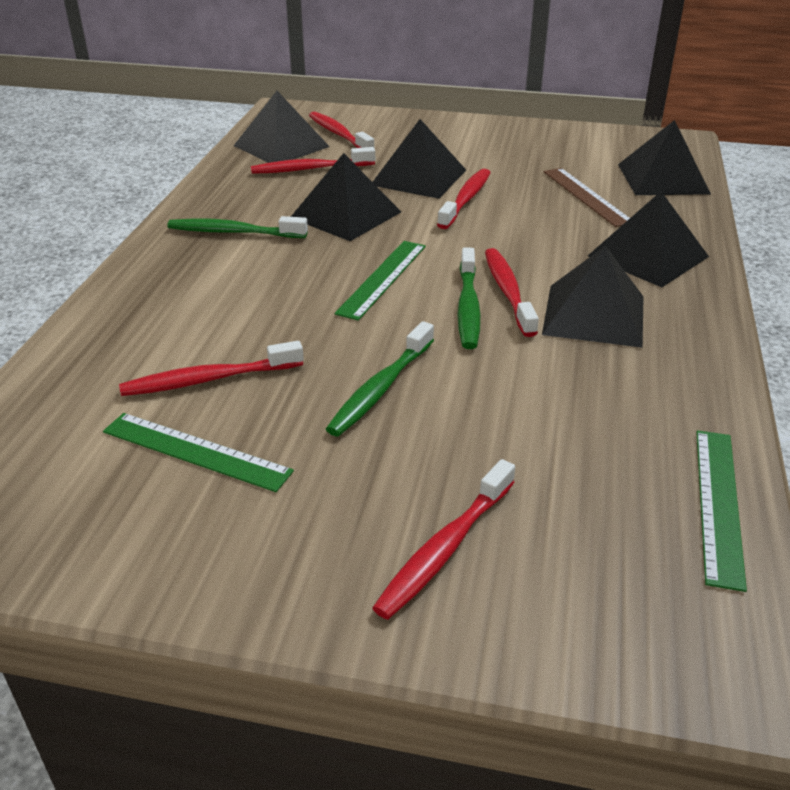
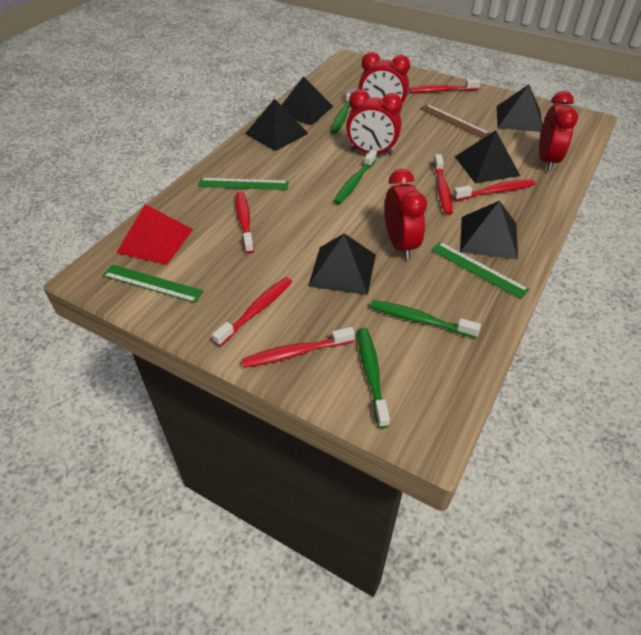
green toothbrush: [167,216,308,238] [326,321,434,436] [457,247,481,349] = 3 -> [331,89,355,134] [334,150,377,204] [358,328,390,428] [370,300,481,338] = 4
red clock: none = 0 -> [346,90,402,155] [359,52,410,114] [385,169,427,260] [539,91,578,171] = 4
red pyramid: none = 0 -> [116,204,193,265] = 1

